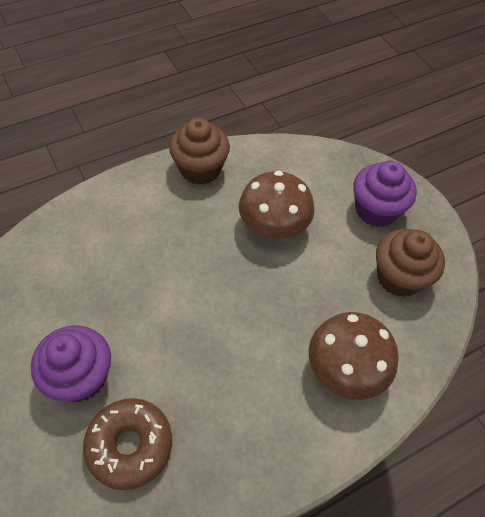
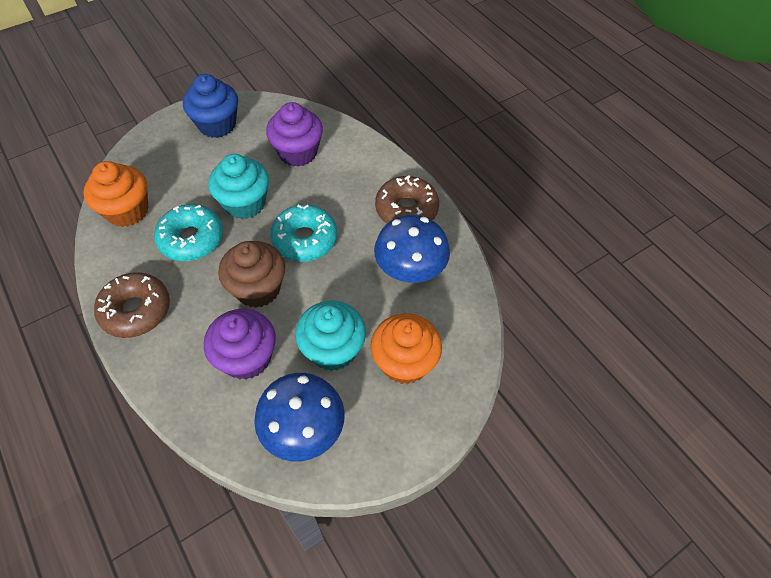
blue cupcake: none = 0 -> [183,74,238,138] = 1
blue mushroom: none = 0 -> [254,373,345,461] [374,215,450,283] = 2
brown cupcake: [169,118,230,185] [376,229,445,297] = 2 -> [218,241,285,308] = 1
brown donut: [83,398,172,490] = 1 -> [94,272,170,338] [375,175,439,223] = 2
brown mushroom: [239,171,315,239] [309,312,399,400] = 2 -> none = 0
orange cupcake: none = 0 -> [83,161,148,227] [371,313,442,384] = 2
turquoise cupcake: none = 0 -> [208,154,269,219] [295,301,366,371] = 2
turquoise donut: none = 0 -> [154,204,223,261] [270,204,337,262] = 2

